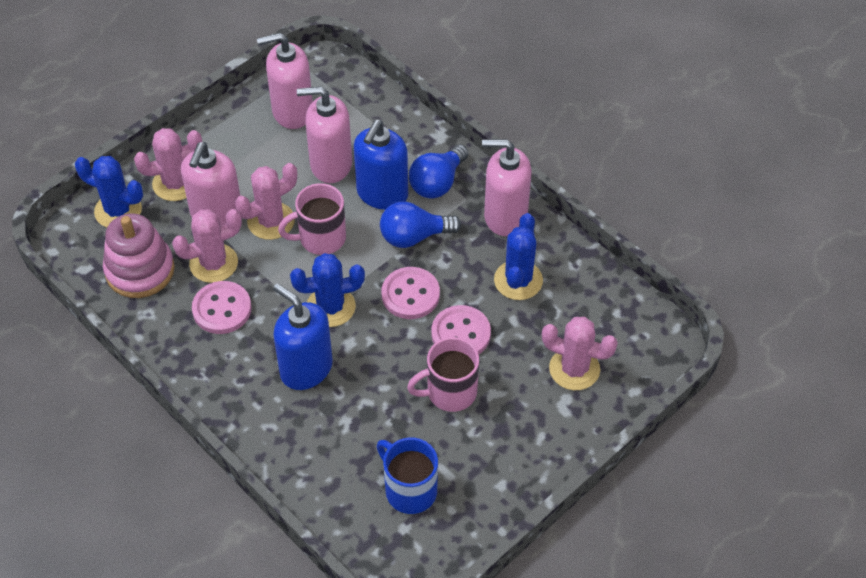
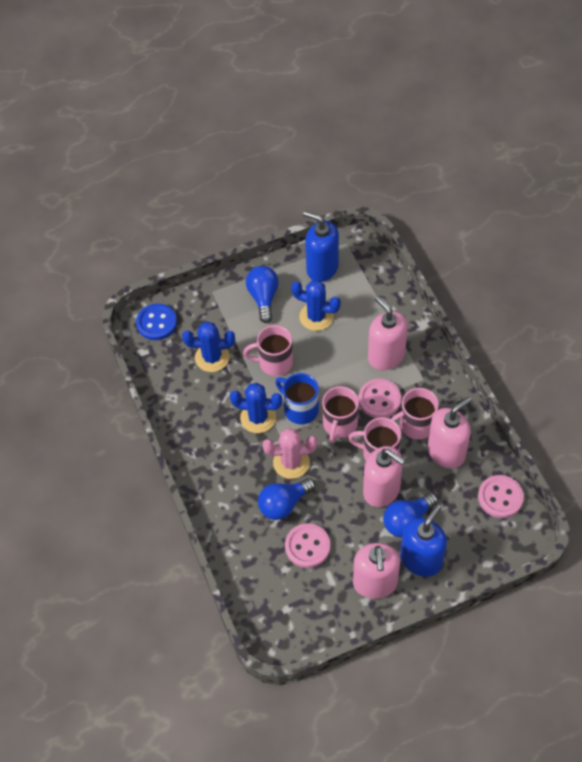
blue button: none = 0 -> [136,303,177,340] = 1
blue light bulb: [380,201,461,248] [409,144,469,199] = 2 -> [246,266,279,323] [258,478,316,520] [383,492,438,538] = 3
pink cactus: [134,128,202,201] [172,209,242,283] [235,163,297,240] [542,317,618,390] = 4 -> [262,428,318,479] = 1
pink mug: [278,183,346,255] [407,337,479,412] = 2 -> [243,325,293,376] [322,386,359,443] [348,417,401,461] [391,388,439,439] = 4
pink stacking toy: [103,213,175,298] = 1 -> none = 0

